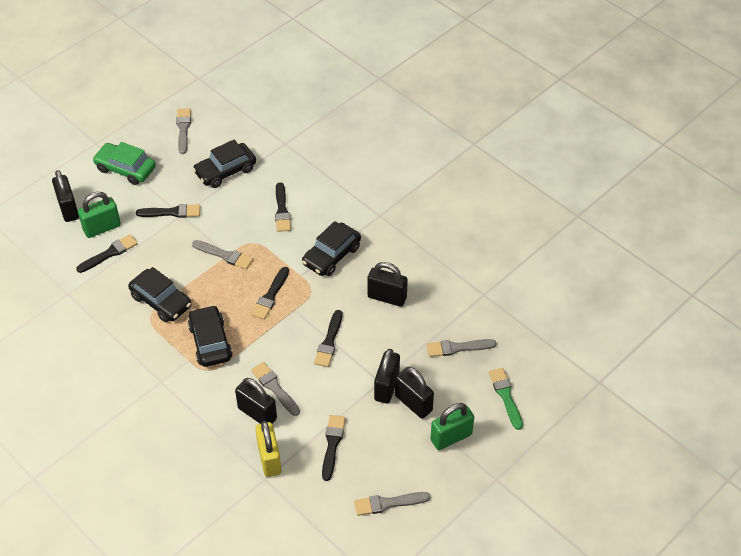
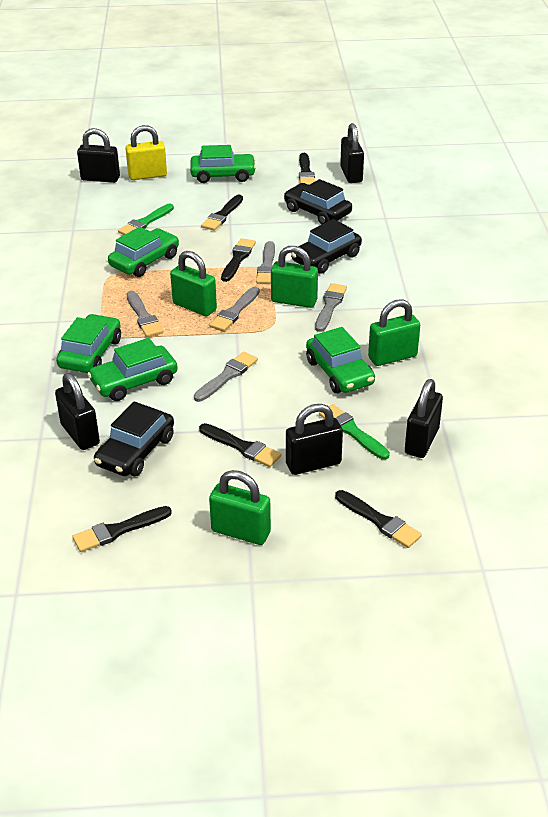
black car: [128,267,192,322] [188,305,233,367] [193,140,256,188] [302,221,361,276] = 4 -> [94,401,174,477] [284,179,352,224] [291,219,362,274] = 3
green brush: [489,368,523,430] = 1 -> [118,204,174,235] [319,404,390,460] = 2
green car: [93,142,156,185] = 1 -> [56,314,121,373] [87,338,178,401] [108,227,179,277] [190,145,256,183] [306,327,375,393] = 5
green padlock: [78,192,121,238] [430,403,474,450] = 2 -> [170,251,217,317] [209,470,271,545] [271,246,318,308] [368,299,420,366] = 4

